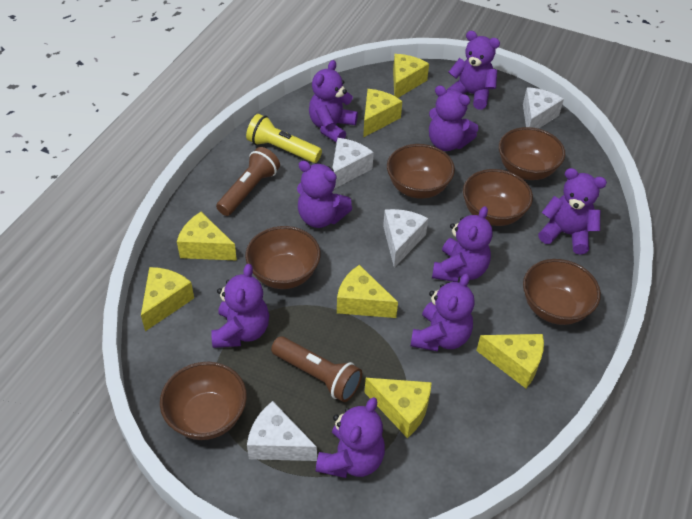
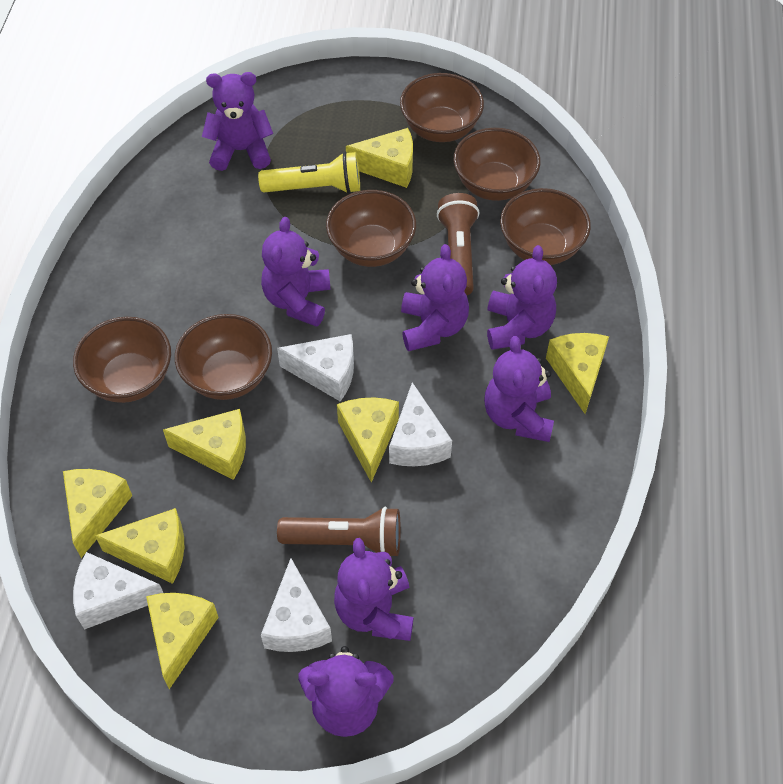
purple teddy bear: [211,264,269,348] [297,160,352,228] [309,60,358,143] [316,397,385,478] [411,273,475,352] [429,85,479,151] [432,206,493,282] [446,31,500,110] [538,168,607,255] = 9 -> [202,72,273,171] [261,217,331,327] [298,646,394,737] [334,538,414,641] [401,244,469,351] [484,336,554,442] [487,245,557,350] = 7

